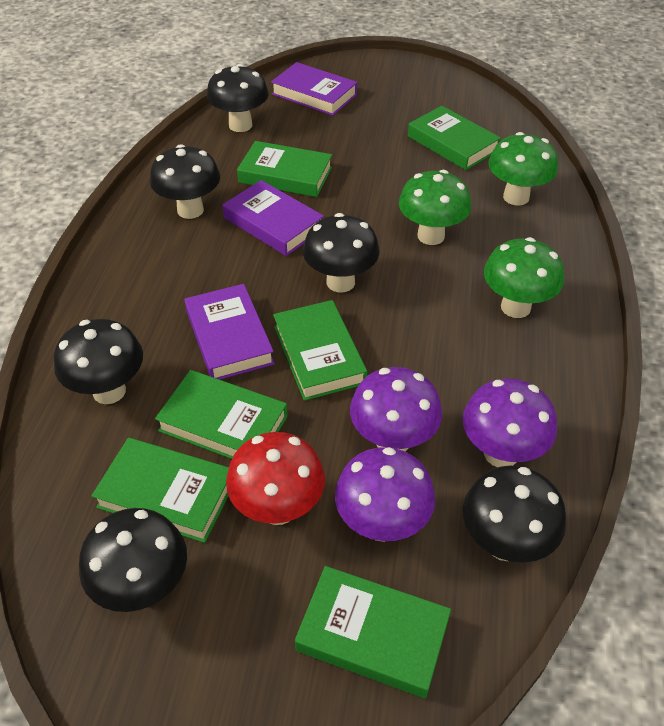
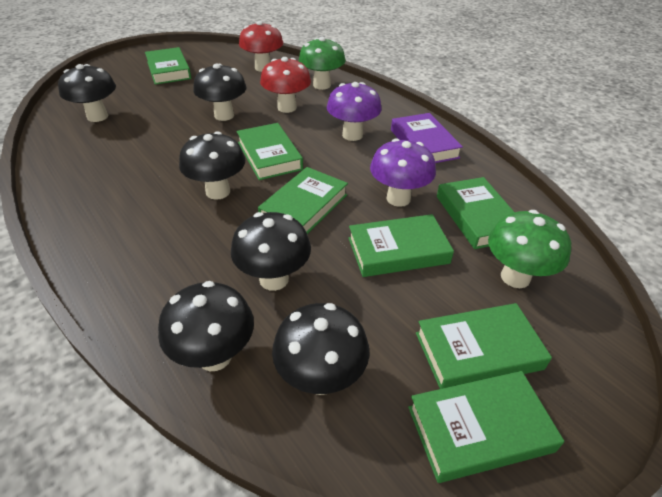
green book: [92,438,229,543] [155,370,288,459] [237,141,332,197] [273,300,367,401] [295,566,451,698] [408,106,501,170] = 6 -> [145,47,191,85] [237,123,303,180] [258,167,348,234] [348,214,454,277] [408,371,564,483] [416,303,552,389] [437,177,514,249] = 7
green mushroom: [399,170,471,245] [484,237,564,318] [488,132,558,206] = 3 -> [299,37,346,90] [488,210,571,288] = 2
purple book: [185,284,275,380] [222,180,324,256] [271,62,357,116] = 3 -> [391,113,463,163] = 1
purple mushroom: [335,447,435,542] [350,367,442,452] [463,379,557,467] = 3 -> [327,82,382,141] [370,138,436,207] = 2
red mushroom: [226,432,325,525] = 1 -> [239,21,283,72] [260,57,311,113] = 2

